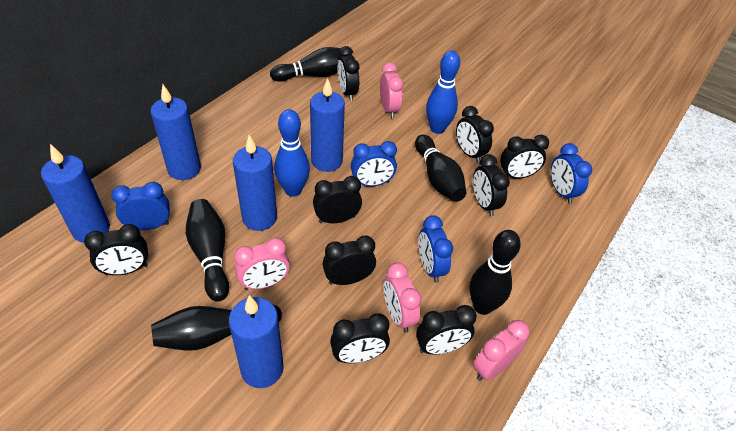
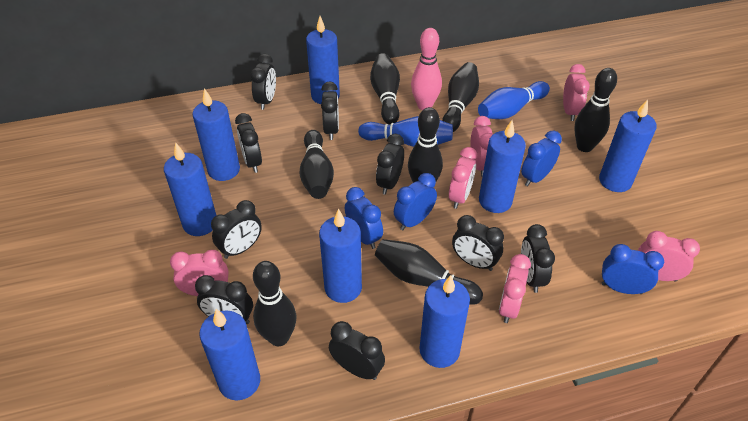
black bowling pin: [151,305,282,351] [186,199,229,302] [270,47,352,82] [415,135,466,202] [469,230,521,315] = 5 -> [253,261,297,346] [300,130,334,199] [370,53,400,125] [375,239,483,305] [408,107,443,183] [442,62,479,132] [574,68,617,152] = 7
blue candle: [41,144,110,243] [151,85,201,180] [229,295,284,388] [233,135,277,231] [310,78,345,172] = 5 -> [164,142,217,236] [192,88,240,181] [199,309,260,400] [306,16,340,104] [319,209,362,303] [420,275,470,368] [479,120,526,213] [599,99,657,192] = 8
pink bowling pin: none = 0 -> [411,28,442,110] = 1
pink clock: [234,238,290,290] [380,63,403,118] [383,263,422,333] [473,320,529,381] = 4 -> [170,250,229,296] [449,147,477,209] [471,116,493,177] [499,254,531,323] [563,64,590,121] [638,231,700,282] = 6

